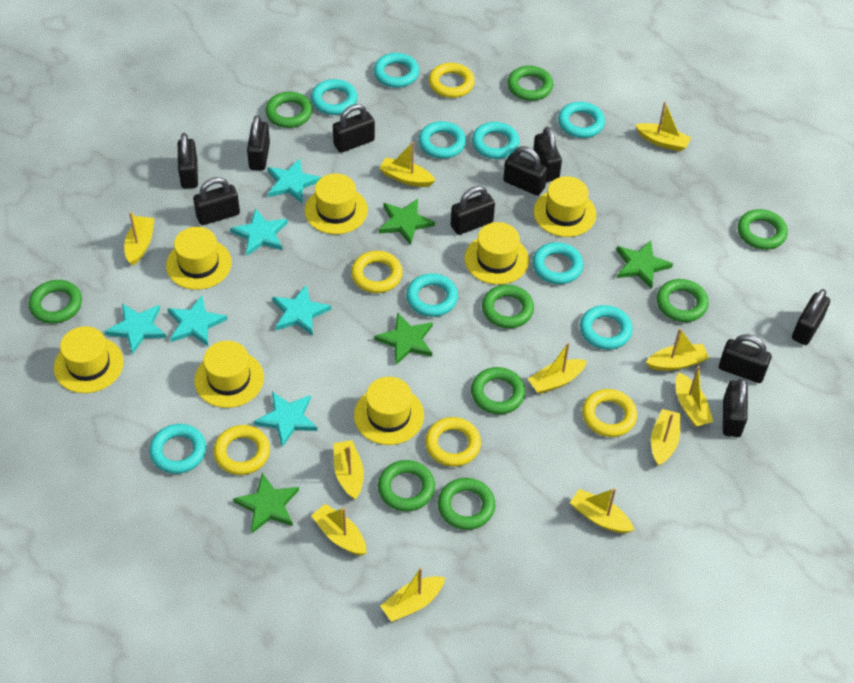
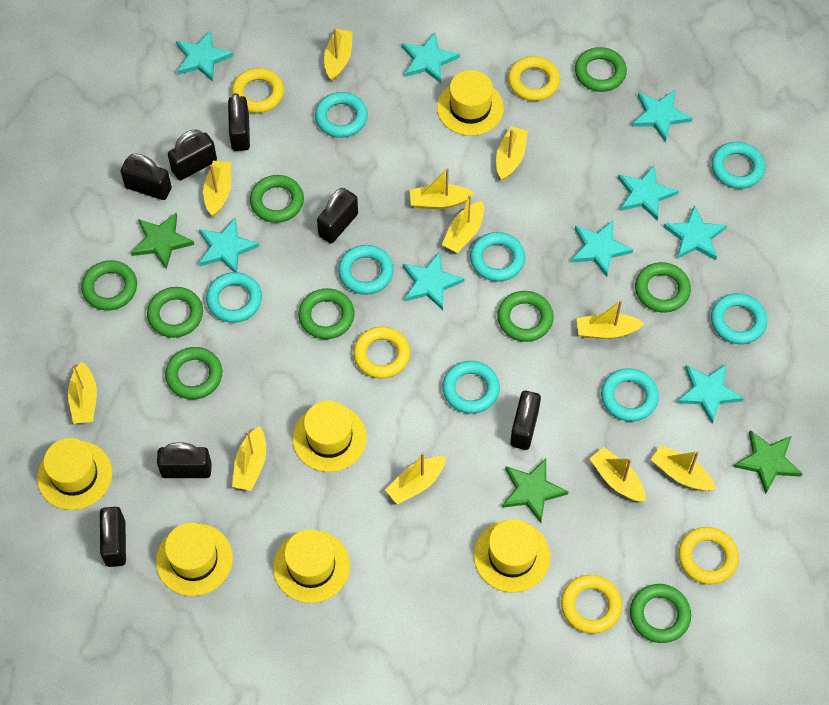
black padlock: [178,133,198,189] [193,177,240,225] [247,115,270,171] [333,104,375,153] [451,186,495,235] [503,146,548,196] [533,127,562,182] [719,334,772,383] [723,378,748,437] [792,289,830,345] = 10 -> [100,507,126,567] [121,153,172,200] [157,442,212,478] [168,130,217,180] [228,93,250,151] [317,188,358,243] [510,391,541,450] = 7
green star: [233,473,299,533] [374,312,433,365] [379,199,435,245] [616,240,673,289] = 4 -> [131,213,194,269] [502,459,568,523] [734,430,802,494] = 3
turquoise ring: [149,424,206,474] [311,79,358,115] [374,53,419,88] [406,273,458,317] [419,121,466,159] [472,122,520,159] [532,242,583,284] [558,102,605,138] [580,305,633,350] = 9 -> [206,272,262,323] [315,92,368,138] [338,245,394,295] [442,361,500,414] [470,232,525,282] [601,368,659,422] [711,293,767,344] [712,142,765,189] = 8
turquoise star: [104,304,166,355] [167,296,227,346] [230,208,288,256] [254,392,318,447] [267,158,321,203] [272,285,331,336] = 6 -> [176,30,234,82] [199,217,259,272] [402,33,460,83] [403,252,464,310] [571,220,633,277] [618,165,679,221] [632,90,692,142] [663,205,727,260] [677,364,744,424] = 9
yellow hat: [54,326,124,393] [166,227,232,290] [194,341,264,408] [305,174,368,234] [354,377,424,445] [464,222,529,285] [533,176,596,237] = 7 -> [37,438,112,510] [156,523,233,596] [273,529,350,603] [293,401,367,472] [437,70,504,136] [474,519,550,593] = 6

